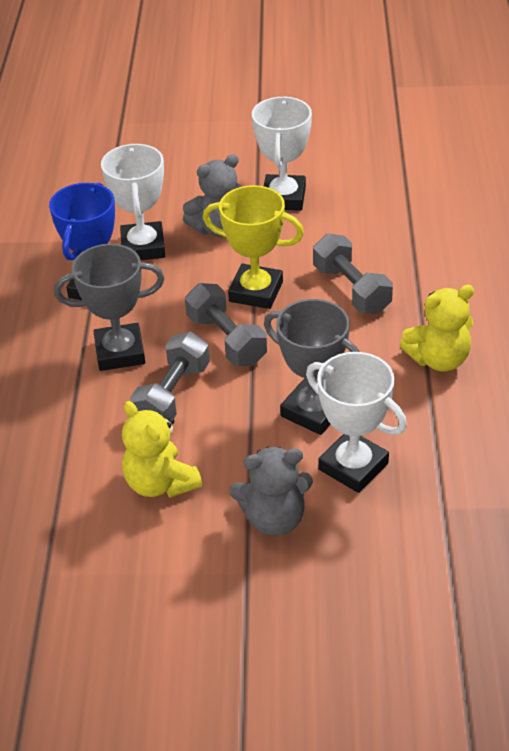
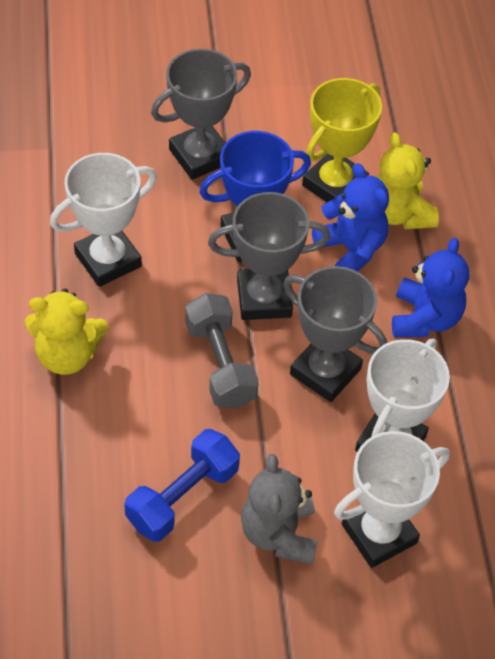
blue dumbbell: none = 0 -> [124,429,240,542] = 1
blue teddy bear: none = 0 -> [312,163,389,272] [392,238,469,337] = 2
grey dumbbell: [130,332,210,420] [185,283,267,366] [313,234,393,314] = 3 -> [185,293,259,409] = 1
grey teddy bear: [183,154,242,237] [230,447,313,536] = 2 -> [241,454,317,564] = 1
grey trophy: [54,244,165,371] [264,299,360,435] = 2 -> [151,49,251,180] [208,192,330,320] [284,266,387,402] = 3

